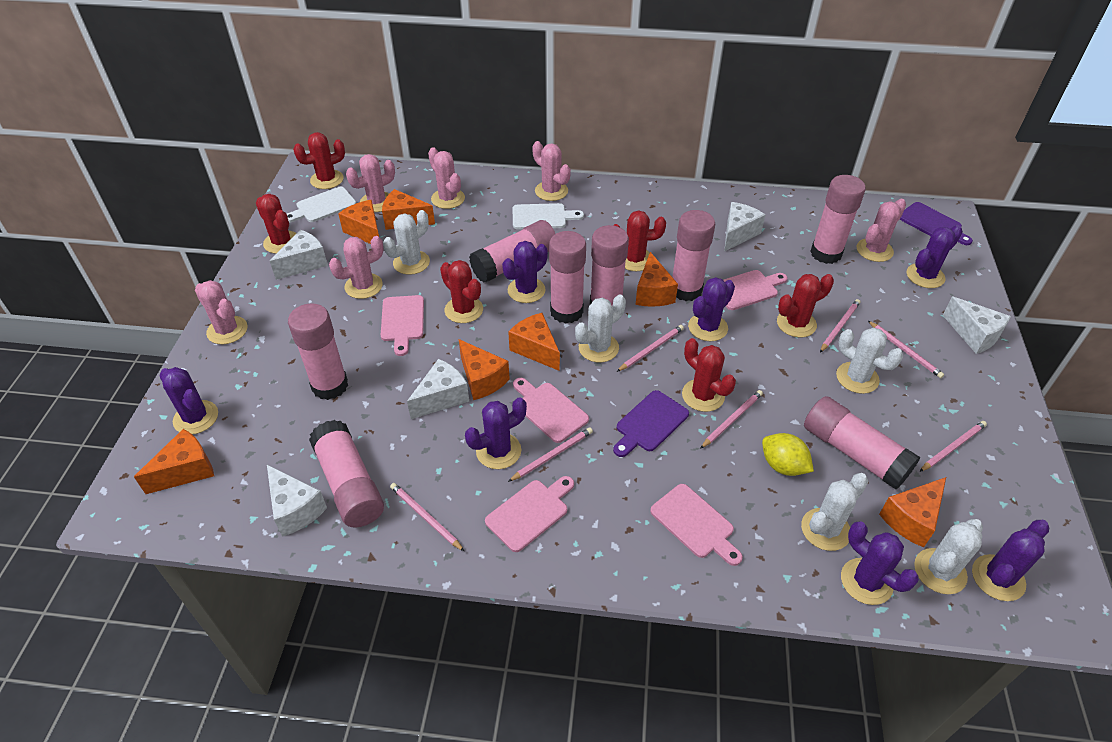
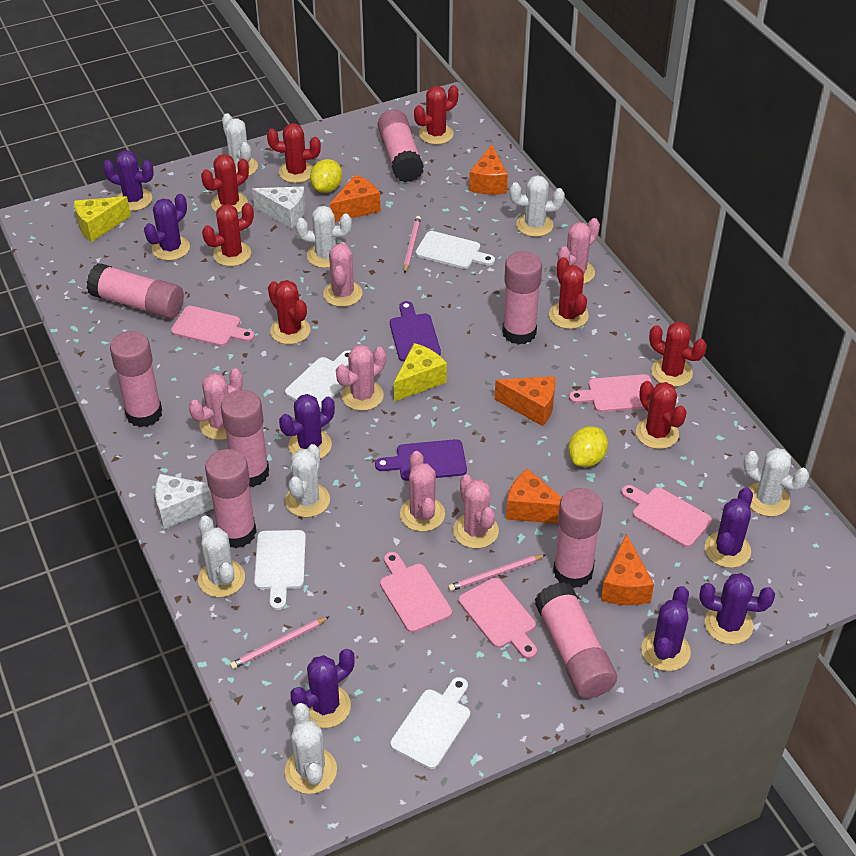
orange cheese: [134,429,214,494] [338,200,379,244] [382,189,435,230] [459,339,510,400] [508,313,560,371] [636,252,678,307] [879,477,946,547] = 7 -> [330,175,380,222] [469,145,508,195] [495,376,555,426] [506,468,562,524] [601,534,654,605] = 5
pink pencil: [390,483,465,552] [508,427,593,482] [617,325,684,372] [700,390,763,449] [820,299,860,353] [868,321,945,378] [919,421,987,472] = 7 -> [230,616,330,669] [404,216,421,273] [448,554,546,591] = 3
red cactus: [256,194,296,254] [293,132,345,189] [440,260,483,323] [613,210,666,271] [682,338,736,412] [777,274,834,337] = 6 -> [201,154,249,213] [202,203,254,266] [267,123,321,183] [268,280,310,344] [414,85,459,145] [549,257,589,329] [636,381,687,449] [649,321,707,387] = 8
white cactus: [383,210,430,275] [575,294,626,362] [801,473,868,551] [836,327,903,394] [914,519,983,594] = 5 -> [198,516,245,597] [222,113,258,176] [285,444,330,517] [285,703,337,794] [296,206,352,268] [510,175,565,237] [743,448,809,516] = 7
white cheese: [267,465,327,537] [270,230,328,280] [407,359,469,419] [724,202,765,252] [943,297,1011,354] = 5 -> [155,474,214,529] [252,187,306,229] = 2
white cutting board: [287,187,356,223] [513,203,584,229] = 2 -> [254,530,306,610] [285,350,350,409] [390,677,470,769] [416,231,495,269] = 4
yellow cheese: none = 0 -> [74,196,131,242] [394,343,447,402] = 2
yellow lemon: [762,433,814,476] = 1 -> [310,159,342,193] [568,426,608,467] = 2

